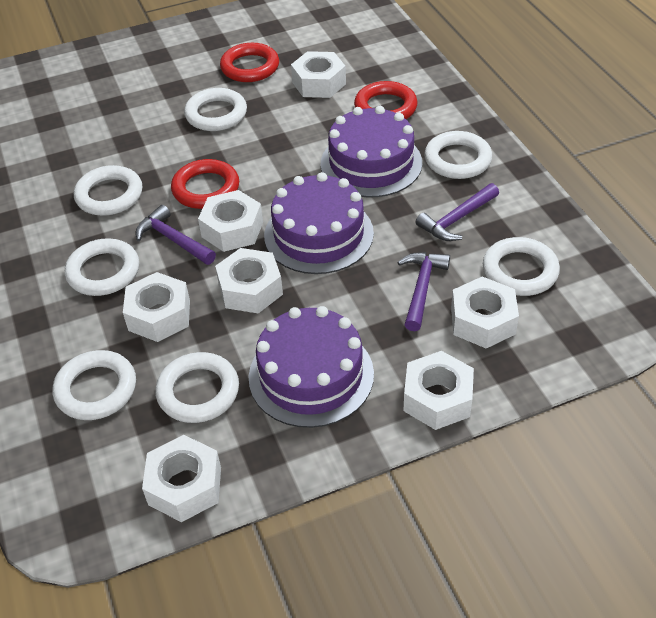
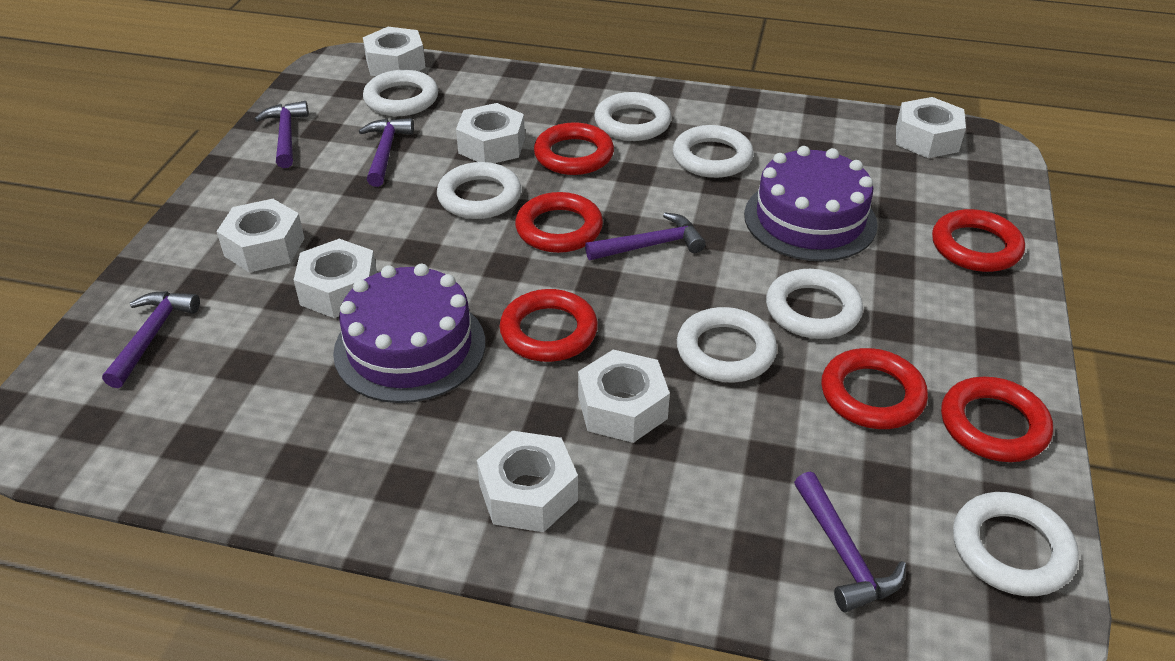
purple cake: [249,306,374,428] [264,172,374,274] [321,106,422,197] = 3 -> [333,264,485,403] [744,146,878,261] = 2
purple hammer: [135,205,216,265] [397,252,450,331] [416,183,499,241] = 3 -> [102,291,200,388] [255,101,309,168] [359,118,414,187] [585,213,706,260] [794,472,906,612] = 5
red ring: [171,159,239,209] [220,43,279,82] [354,81,417,119] = 3 -> [500,289,598,362] [515,192,603,253] [534,122,614,175] [821,348,928,429] [932,209,1025,272] [941,377,1053,462] = 6

